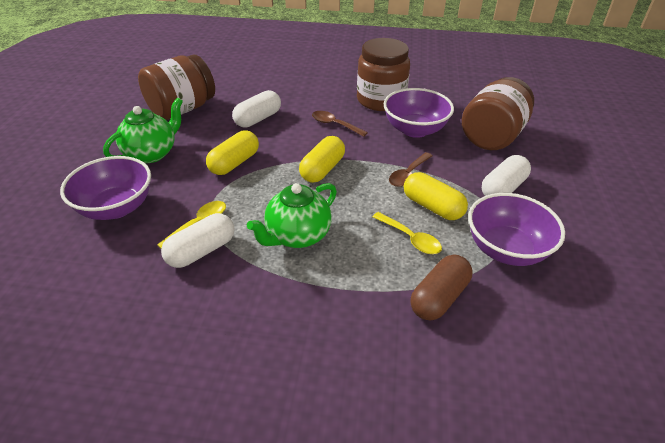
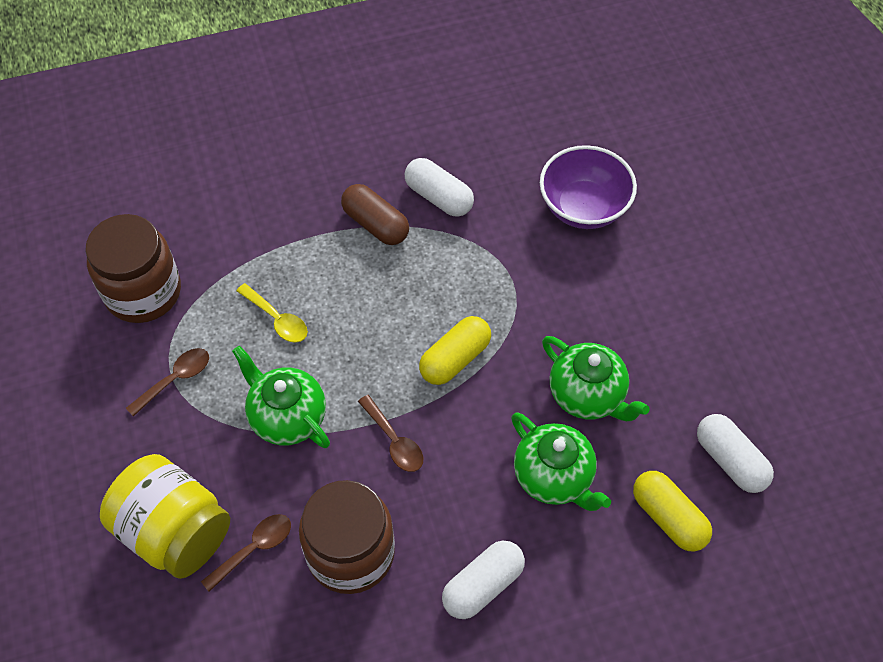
brown jar: [138,55,215,120] [357,38,410,111] [462,77,534,150] = 3 -> [85,214,181,323] [299,480,395,594] = 2
brown spoon: [312,111,368,137] [389,152,433,187] = 2 -> [126,348,209,417] [201,514,291,592] [358,395,423,472] = 3
green teapot: [103,98,183,163] [247,183,337,248] = 2 -> [232,346,330,448] [511,412,611,511] [542,336,650,421] = 3
purple bowl: [60,156,151,220] [383,88,454,138] [468,193,565,266] = 3 -> [540,145,637,229] = 1
yellow capsule: [206,130,259,175] [299,136,345,183] [404,172,468,220] = 3 -> [419,316,491,385] [633,471,712,552] = 2
yellow jar: none = 0 -> [100,454,230,579] = 1
yellow spoon: [157,201,226,248] [372,212,442,254] = 2 -> [237,283,308,343] = 1

